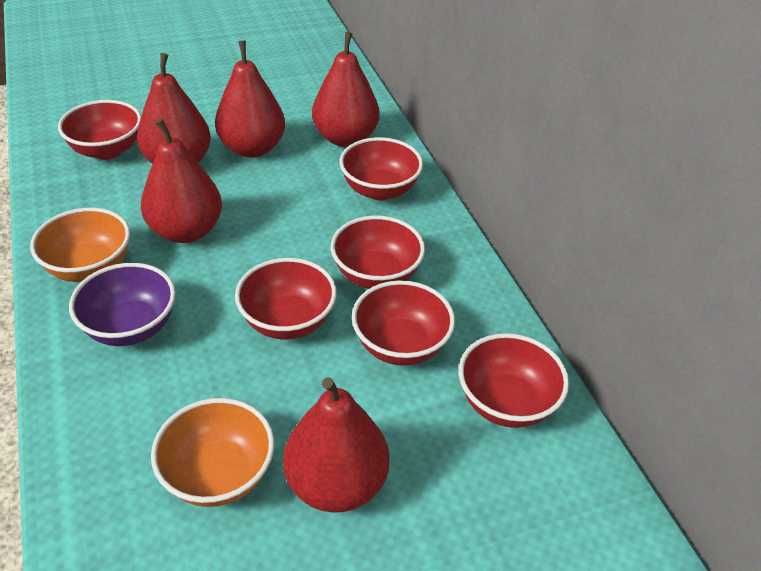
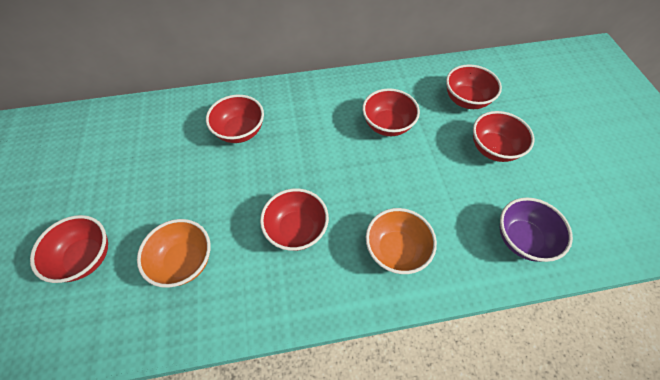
red pear: [137,53,211,164] [141,118,222,243] [215,41,285,158] [283,377,389,513] [312,32,379,147] = 5 -> none = 0

